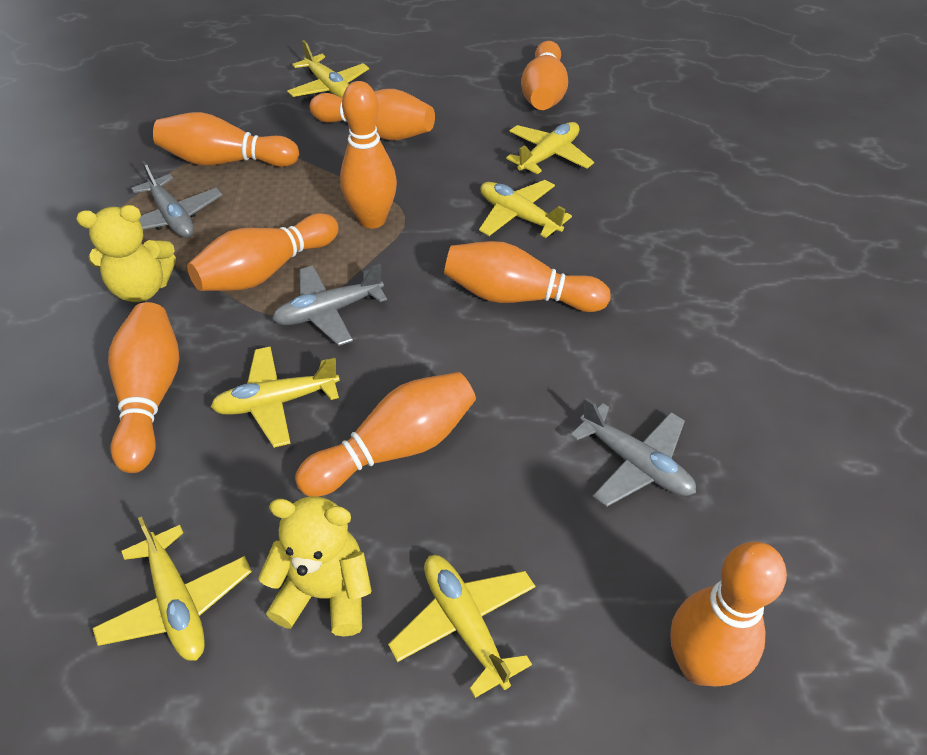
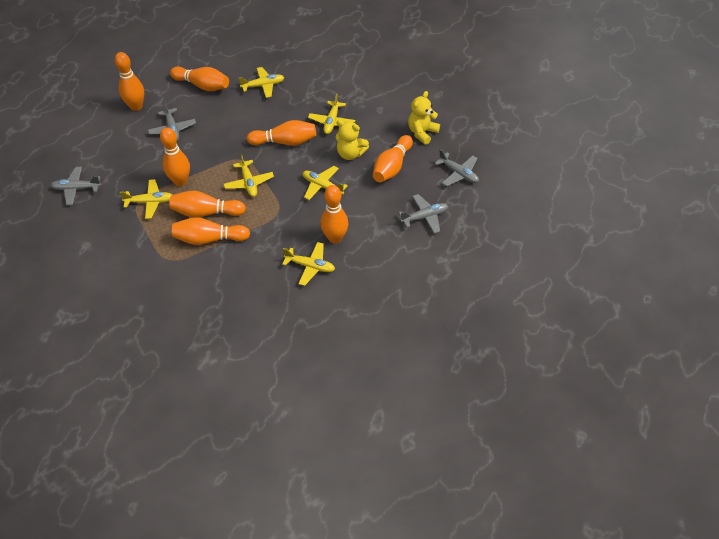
grey plane: [131,161,222,238] [272,264,387,346] [570,397,696,507] = 3 -> [50,167,101,205] [148,101,196,141] [399,194,448,233] [435,149,479,186] = 4
orange bowling pin: [108,302,179,473] [153,112,299,167] [187,213,339,291] [295,372,476,496] [310,89,435,141] [340,81,397,229] [444,241,611,312] [521,41,568,110] [670,542,787,686] = 9 -> [115,52,144,111] [160,127,190,186] [169,191,246,218] [170,67,229,91] [172,217,250,245] [247,120,316,146] [320,185,348,244] [373,135,413,182] = 8

